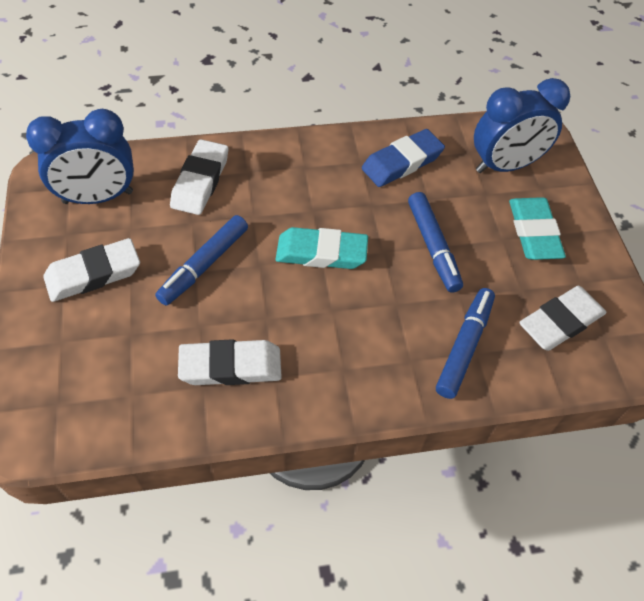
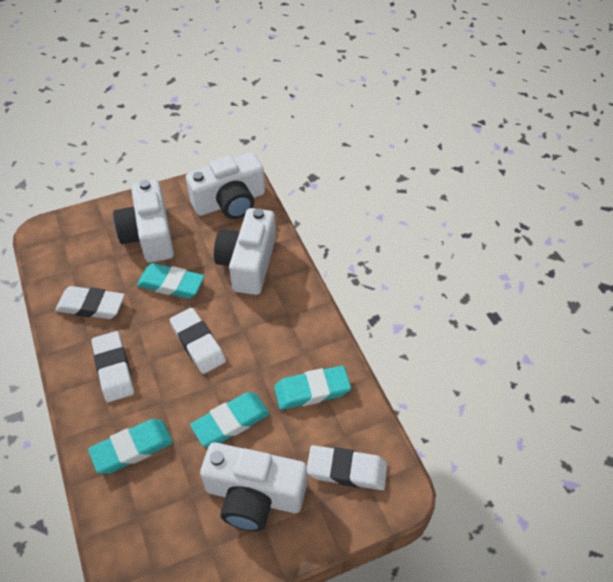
blue clock: [26,109,134,204] [474,78,570,173] = 2 -> none = 0
blue eraser: [362,129,445,187] = 1 -> none = 0
blue marker: [155,215,248,306] [408,192,463,293] [436,288,495,399] = 3 -> none = 0
turquoise eraser: [275,227,368,269] [509,197,566,260] = 2 -> [88,419,173,474] [137,263,204,299] [190,392,270,447] [274,366,351,410] = 4
white camera: none = 0 -> [113,179,174,263] [186,153,265,219] [200,442,307,531] [214,208,276,295] = 4

